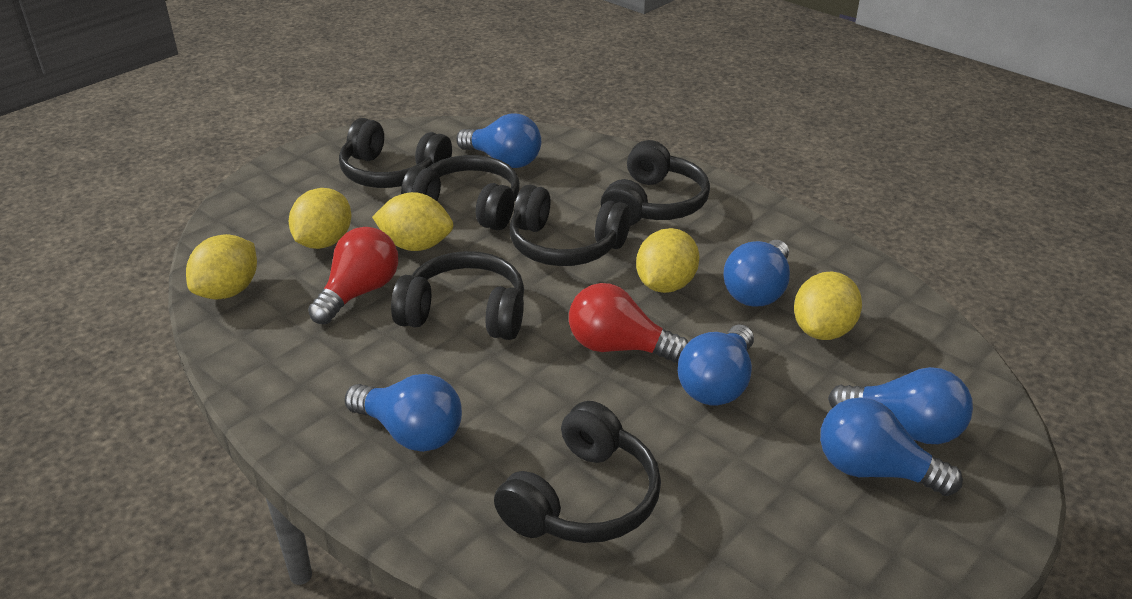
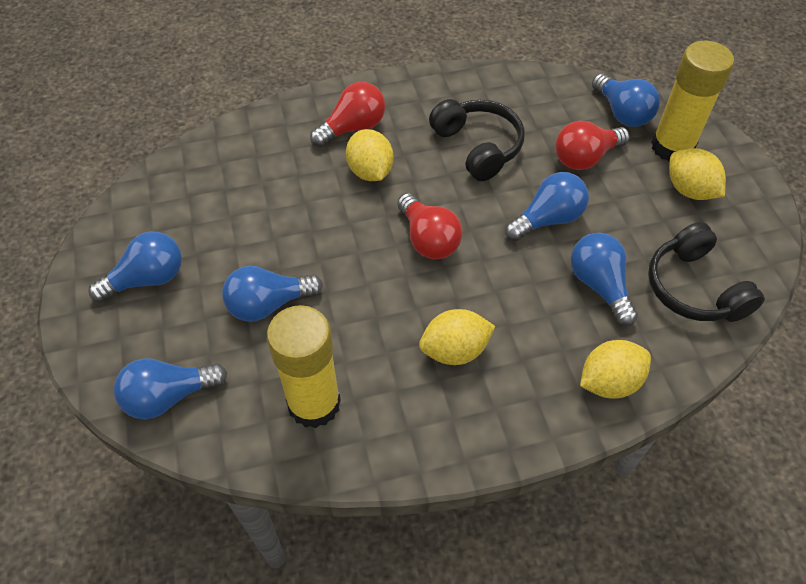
black headphones: [339,118,452,188] [391,251,524,340] [401,155,520,231] [494,401,661,543] [510,184,631,266] [601,140,710,226] = 6 -> [429,99,525,181] [648,222,765,322] = 2
red light bulb: [308,227,398,324] [569,283,688,363] = 2 -> [310,82,385,147] [397,193,463,259] [555,120,630,170] = 3
yellow glue stick: none = 0 -> [267,305,341,428] [651,41,734,162] = 2
yellow lemon: [186,234,257,299] [289,188,352,249] [372,192,453,251] [636,228,699,293] [794,271,862,340] = 5 -> [346,129,393,181] [419,309,495,365] [580,340,651,399] [669,148,726,200] = 4

